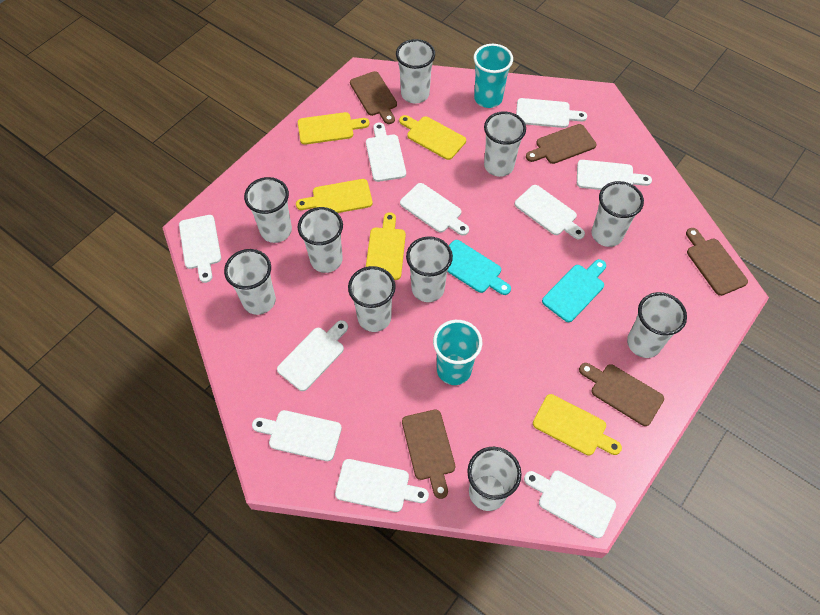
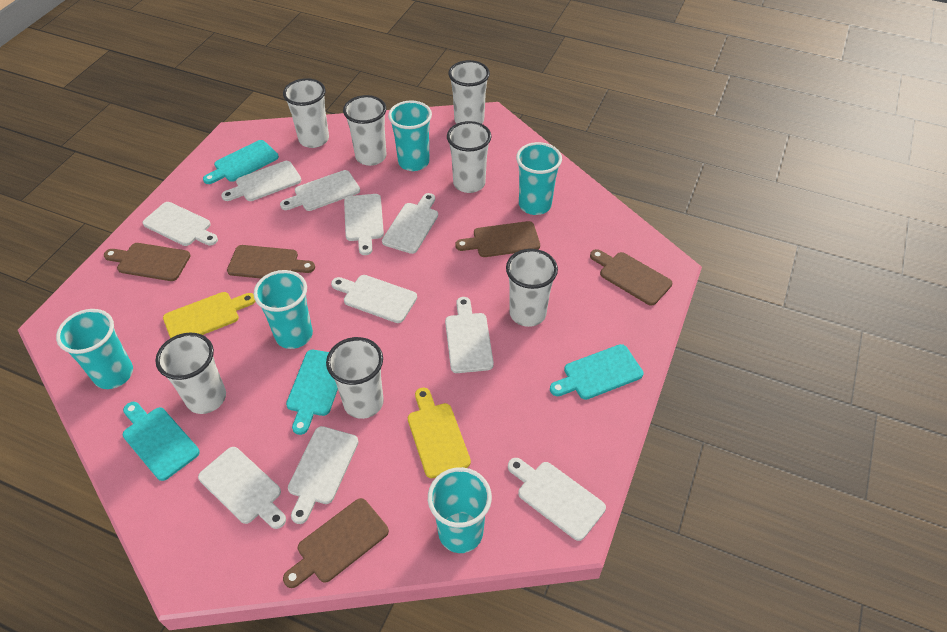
turquoise cup: [433,320,482,385] [473,44,513,108] = 2 -> [56,309,133,389] [253,270,313,349] [388,101,432,171] [428,467,492,553] [516,142,562,215] = 5
turquoise cutting board: [447,240,511,295] [542,259,606,322] = 2 -> [123,402,200,481] [203,140,279,184] [286,350,338,435] [550,344,644,400] = 4
white cup: [224,249,276,315] [244,177,292,243] [298,207,343,273] [348,266,396,332] [396,39,435,103] [406,236,453,302] [467,447,521,511] [484,111,526,177] [591,181,644,247] [627,292,687,358] = 10 -> [155,333,226,414] [283,78,329,148] [326,337,384,419] [343,95,387,166] [447,121,491,193] [448,60,490,124] [506,249,558,327] = 7
yellow cutting board: [296,179,373,213] [298,112,370,145] [366,212,406,280] [399,115,466,160] [533,394,622,456] = 5 -> [163,292,255,338] [408,388,471,478] = 2

